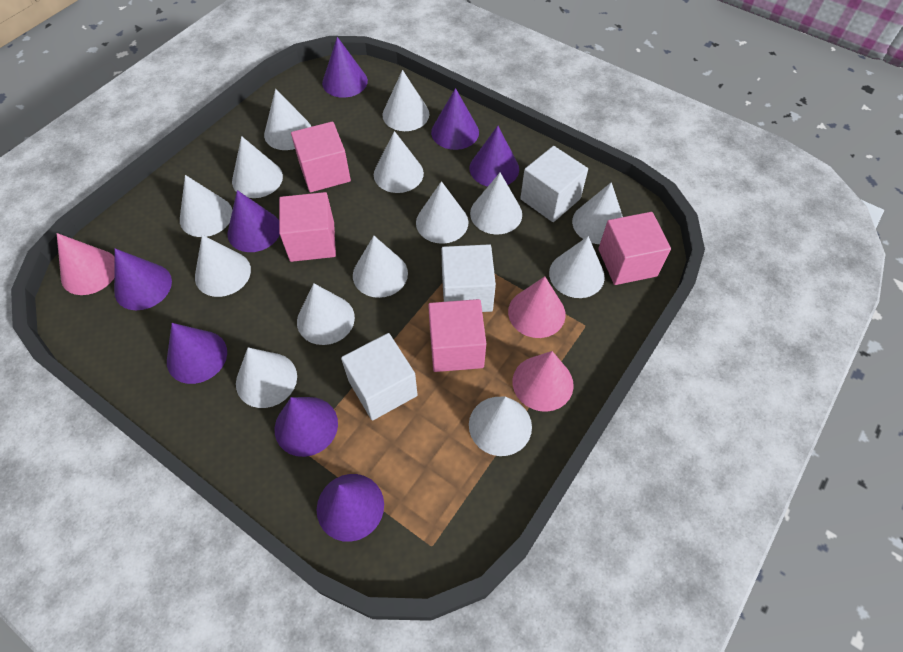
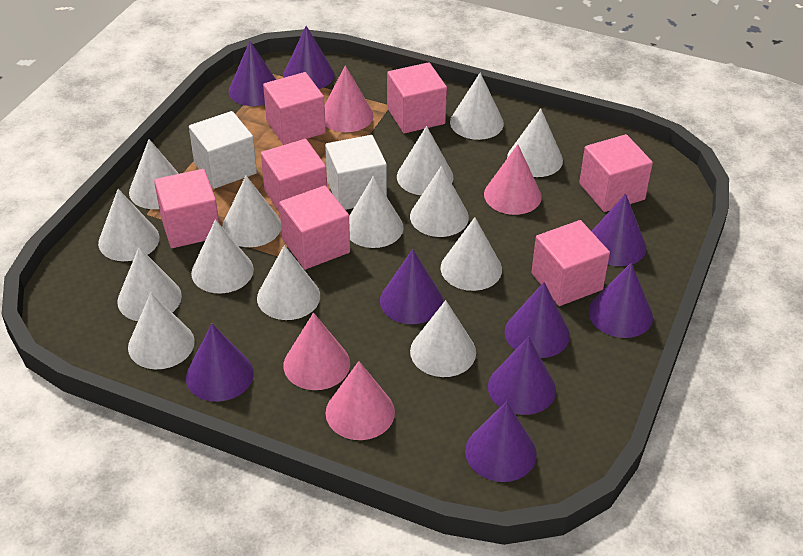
pink cone: [57,233,114,295] [508,276,566,338] [513,351,574,412] = 3 -> [283,313,350,390] [325,65,374,132] [325,361,395,440] [484,144,542,215] = 4
pink cube: [279,192,336,262] [291,122,351,192] [428,299,486,372] [598,212,671,285] = 4 -> [154,169,219,248] [261,139,327,213] [263,72,326,145] [279,186,350,269] [387,62,447,133] [531,220,610,306] [579,134,653,212] = 7
purple cone: [114,249,172,310] [167,323,227,384] [227,190,280,252] [275,397,338,457] [317,474,384,542] [322,37,368,98] [431,88,479,150] [470,126,519,187] = 8 -> [186,324,254,402] [229,41,276,106] [283,26,335,89] [380,249,443,324] [465,401,537,482] [488,337,556,415] [505,282,570,358] [589,263,653,338] [591,194,646,266] = 9
white cube: [341,333,418,421] [441,244,496,312] [520,146,588,222] = 3 -> [189,111,257,189] [325,135,387,210] = 2

